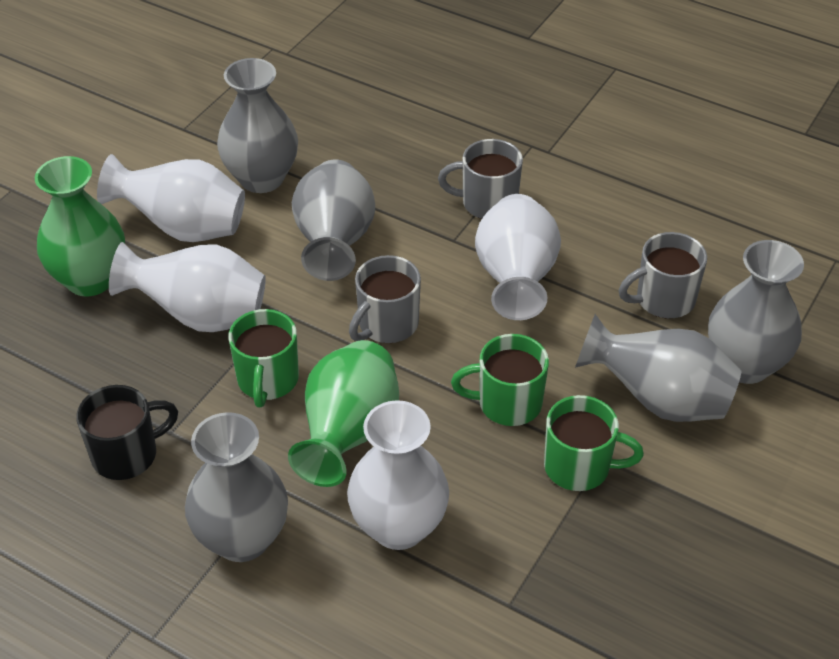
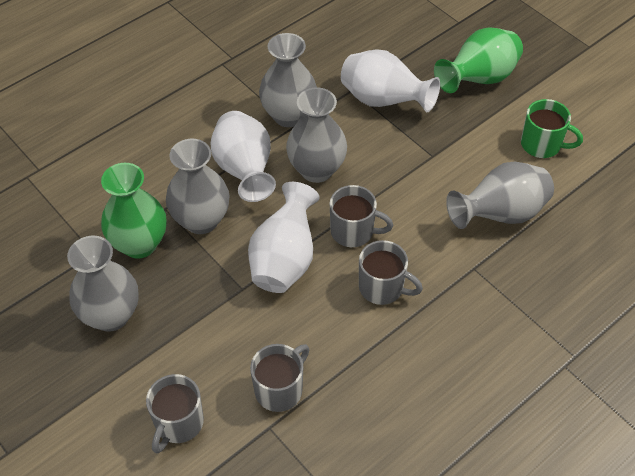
black mug: [76,385,178,480] = 1 -> none = 0
green mug: [228,309,299,407] [451,334,549,426] [544,395,644,491] = 3 -> [521,99,583,158] = 1
grey mug: [349,255,421,343] [438,139,523,219] [619,232,707,319] = 3 -> [146,374,204,453] [250,344,309,412] [330,185,393,247] [359,240,423,305] = 4
white vase: [97,154,245,242] [109,242,266,332] [347,400,449,550] [475,194,561,320] = 4 -> [210,111,276,202] [248,182,320,293] [341,49,440,112] = 3

